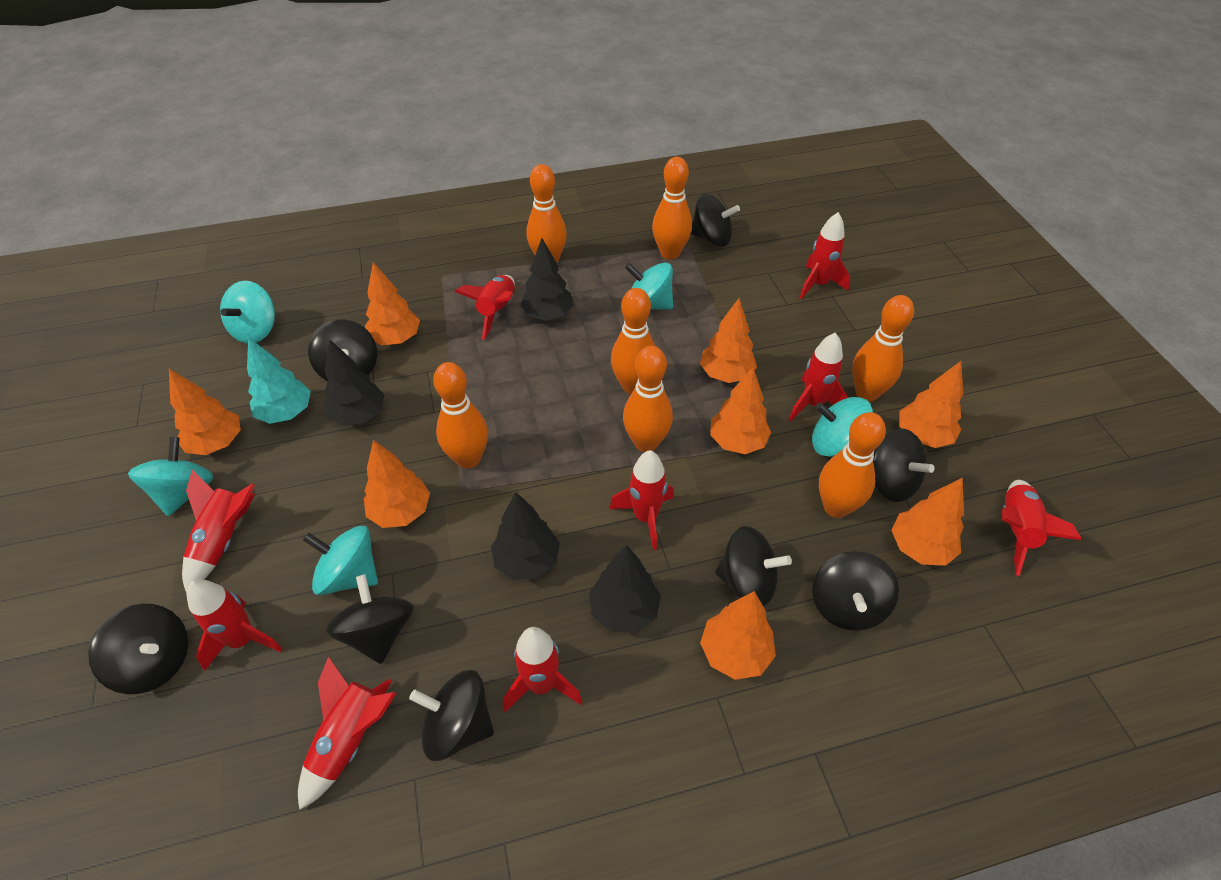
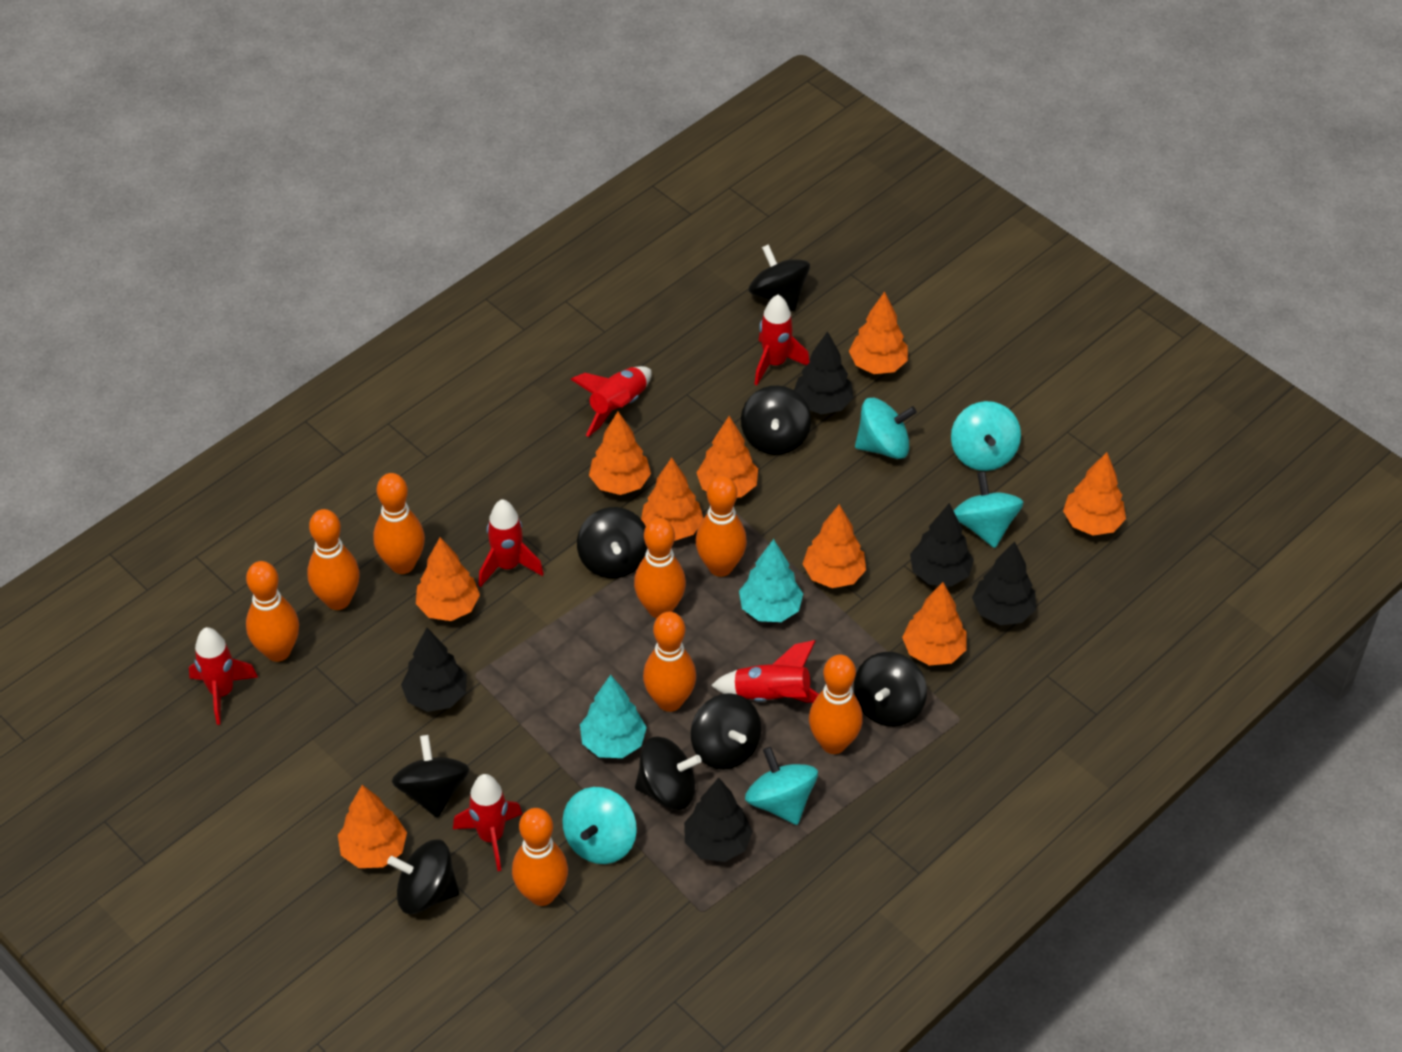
black tree: [324,339,385,426] [491,492,560,580] [521,238,574,321] [589,545,661,633] = 4 -> [401,628,467,712] [684,778,753,862] [794,331,854,415] [910,503,974,586] [972,541,1036,625] = 5
orange bowling pin: [433,362,488,469] [527,164,567,263] [611,288,655,394] [623,346,673,452] [652,157,692,260] [819,412,886,518] [852,295,914,402] = 7 -> [246,561,299,662] [307,509,360,610] [373,473,425,574] [512,808,568,906] [634,518,686,618] [643,612,696,712] [696,476,747,577] [809,655,863,754] = 8
orange tree: [169,368,241,455] [364,440,430,528] [365,262,420,345] [700,298,757,383] [700,591,776,680] [710,367,771,454] [892,478,964,566] [899,361,963,448] = 8 -> [338,785,407,868] [416,537,480,621] [589,412,651,495] [641,457,704,541] [697,416,758,498] [803,504,866,588] [849,292,908,374] [902,582,967,666] [1063,452,1126,536] = 9
red rocket: [182,470,255,593] [187,579,283,671] [298,656,397,810] [455,275,515,340] [503,627,582,712] [609,450,674,550] [789,333,848,421] [800,212,850,299] [1002,480,1082,576] = 9 -> [189,627,258,725] [453,774,522,871] [479,499,544,587] [570,366,652,437] [711,640,819,703] [754,295,810,385] = 6
turquoise tree: [247,337,311,424] = 1 -> [580,675,647,758] [739,539,803,622] = 2

